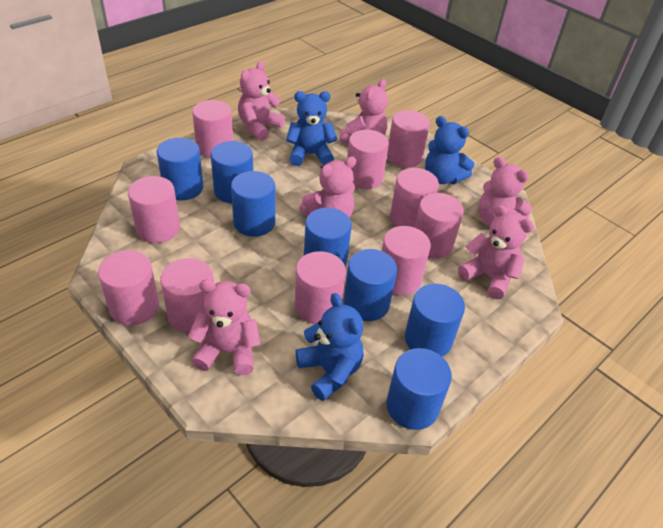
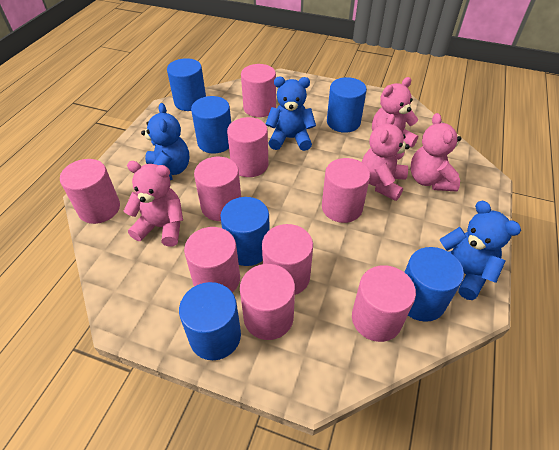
blue cylinder: [157,138,203,200] [211,141,253,204] [231,171,275,237] [304,208,352,267] [344,249,397,321] [386,348,452,430] [405,283,465,356] = 7 -> [167,58,206,111] [179,282,241,360] [191,96,231,154] [220,197,270,266] [327,77,367,133] [404,247,464,322] = 6
pink cylinder: [98,250,159,325] [128,176,180,243] [160,258,214,333] [192,100,233,158] [295,251,346,324] [347,130,389,189] [382,226,431,295] [387,110,430,167] [390,168,439,227] [414,193,464,258] = 10 -> [60,159,120,224] [184,227,240,293] [194,157,241,221] [227,117,268,177] [240,264,295,340] [241,64,276,117] [262,224,313,295] [322,158,370,223] [352,265,416,342] = 9
pink teddy bear: [188,279,261,375] [238,61,285,141] [299,156,356,218] [340,79,388,144] [458,205,534,299] [478,157,532,226] = 6 -> [124,161,183,247] [362,114,410,201] [372,77,419,147] [410,113,461,191] = 4

